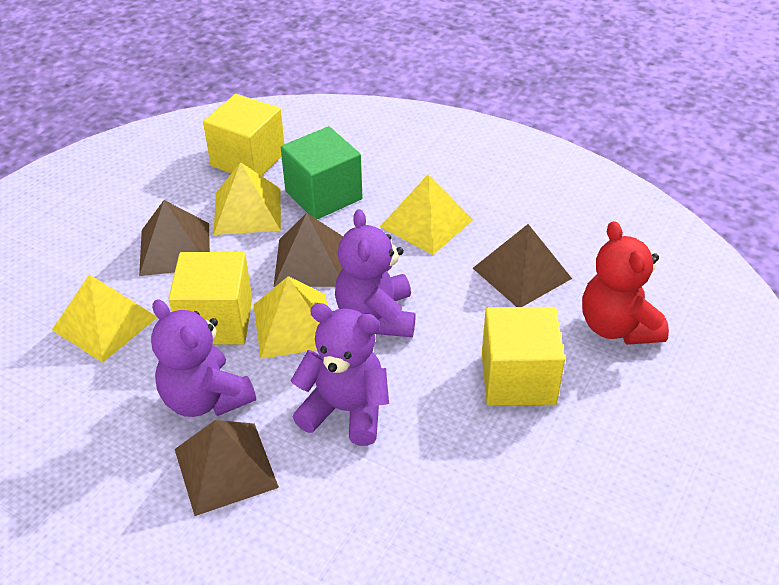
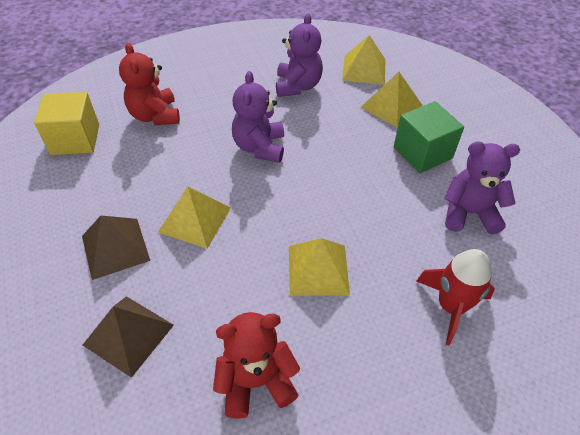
brown pyramid: [139,200,210,276] [175,420,279,516] [274,213,343,287] [473,224,572,307] = 4 -> [82,215,150,280] [83,296,174,378] = 2
red rocket: none = 0 -> [416,249,495,345] = 1
red teddy bear: [582,221,669,345] = 1 -> [119,43,180,125] [213,312,301,419] = 2
yellow cube: [168,252,252,344] [203,94,284,176] [482,307,565,405] = 3 -> [34,92,99,155] = 1

